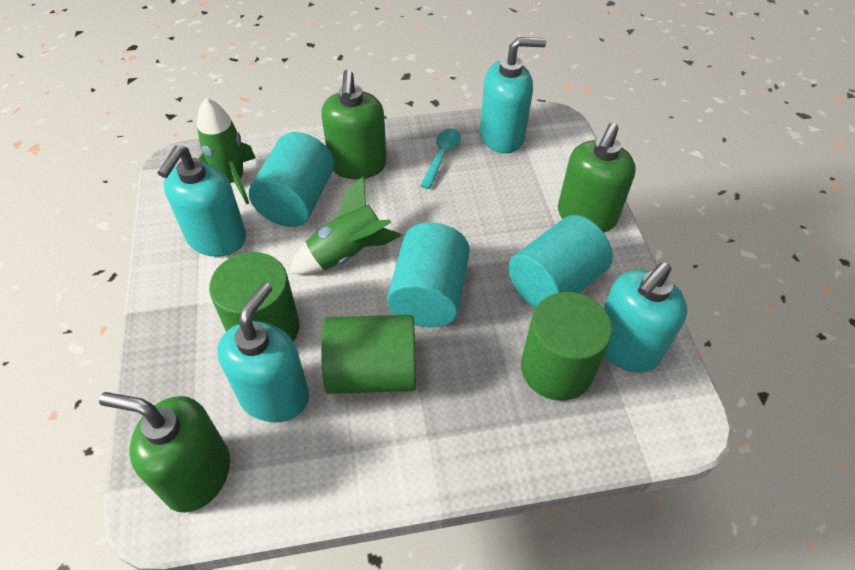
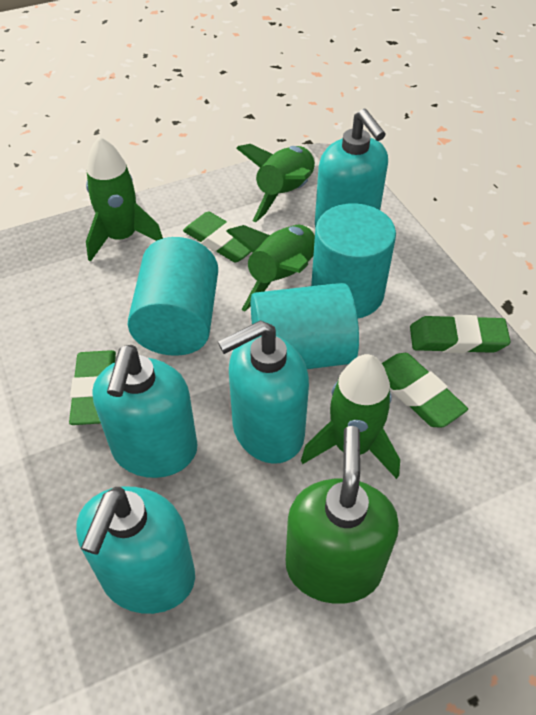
green cylinder: [209,252,300,342] [321,315,416,394] [521,292,613,401] = 3 -> none = 0
green eraser: none = 0 -> [69,350,116,425] [183,211,251,263] [382,353,468,427] [410,315,511,353] = 4
green rocket: [197,98,255,205] [289,177,402,274] = 2 -> [86,136,163,262] [226,225,315,311] [236,144,315,223] [301,354,400,479] = 4
green soap dispenser: [99,392,230,513] [321,69,387,179] [558,123,636,233] = 3 -> [286,426,399,604] = 1
turquoise spoon: [420,129,461,189] = 1 -> none = 0

